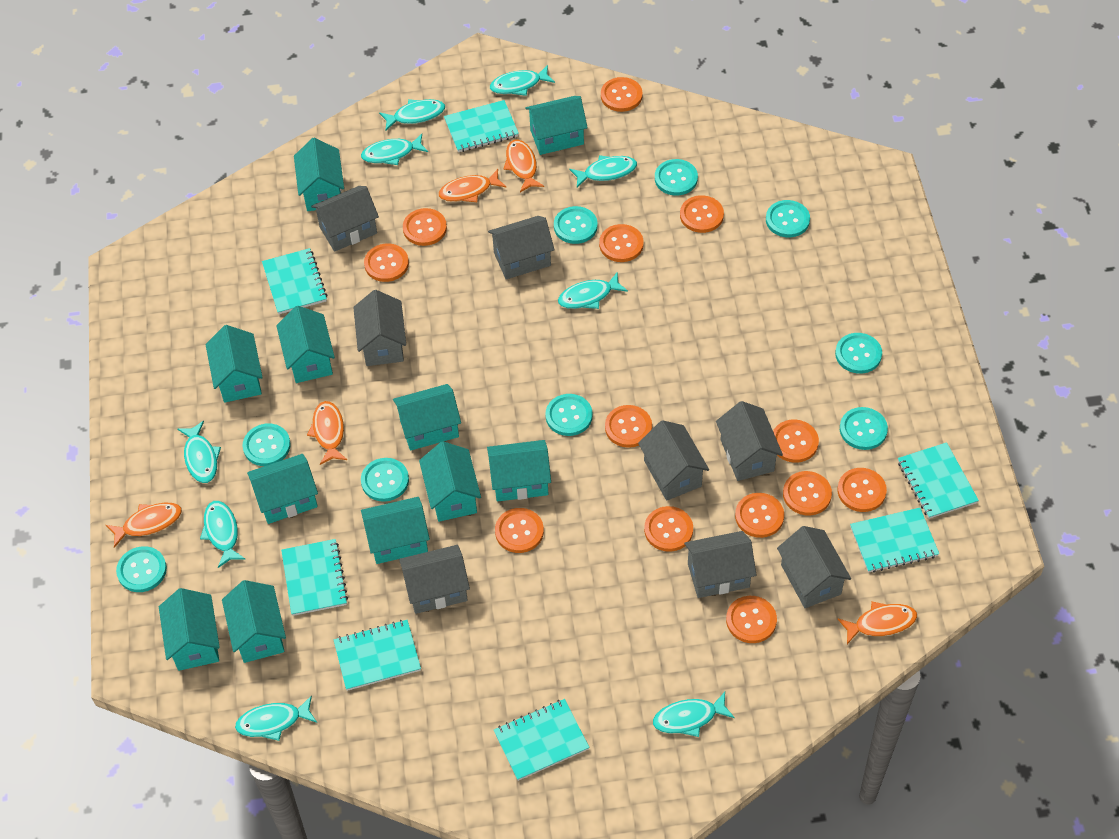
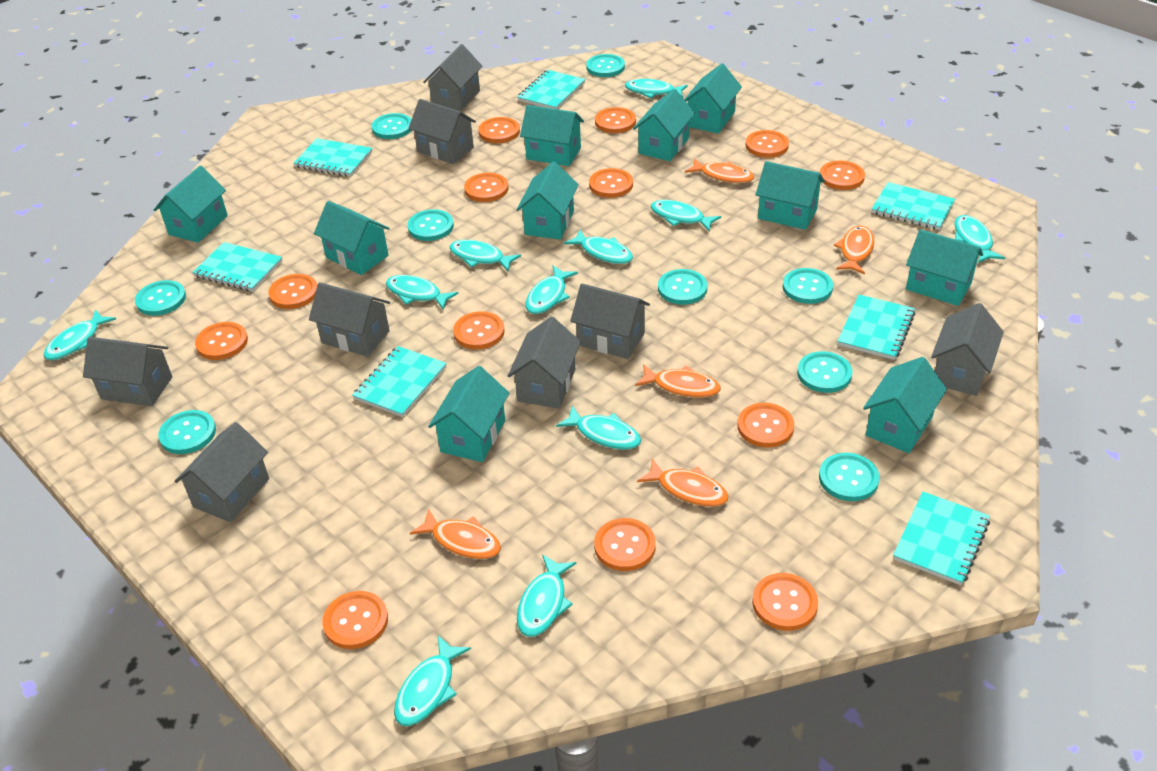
turquoise fish: [177,421,221,483] [200,501,246,568] [235,695,317,741] [361,134,428,165] [379,99,445,130] [490,65,555,96] [558,272,628,309] [569,155,637,187] [653,692,735,737] = 9 -> [44,309,116,360] [386,275,459,310] [394,635,471,726] [449,240,521,271] [517,554,577,637] [526,266,578,314] [556,406,641,450] [564,230,633,264] [625,79,688,98] [651,200,721,232] [954,215,1005,263] = 11
turquoise house: [159,588,220,671] [205,325,263,403] [222,580,286,663] [247,454,318,524] [276,306,335,383] [294,138,344,211] [361,497,430,564] [393,384,461,451] [419,441,481,522] [487,440,551,502] [525,96,588,155] = 11 -> [154,166,228,243] [314,201,390,275] [428,366,509,462] [516,161,579,240] [520,105,584,166] [633,89,695,161] [684,63,742,134] [755,161,825,230] [863,357,947,453] [906,229,983,306] = 10

